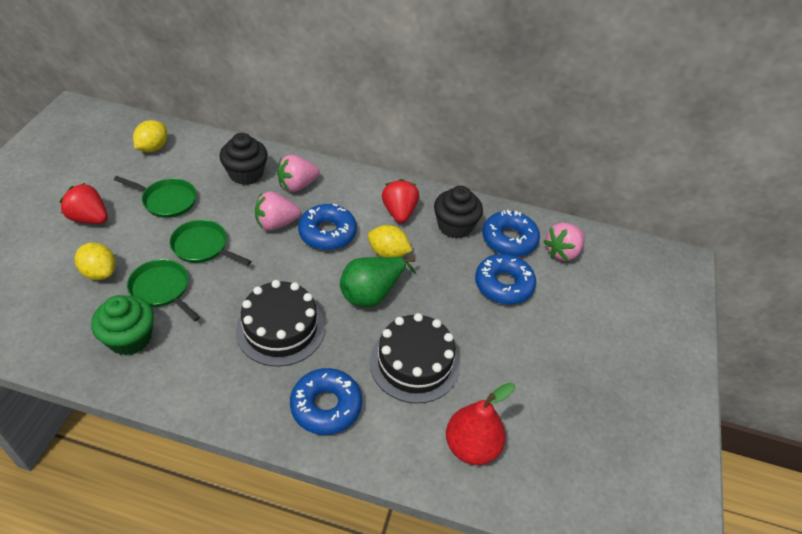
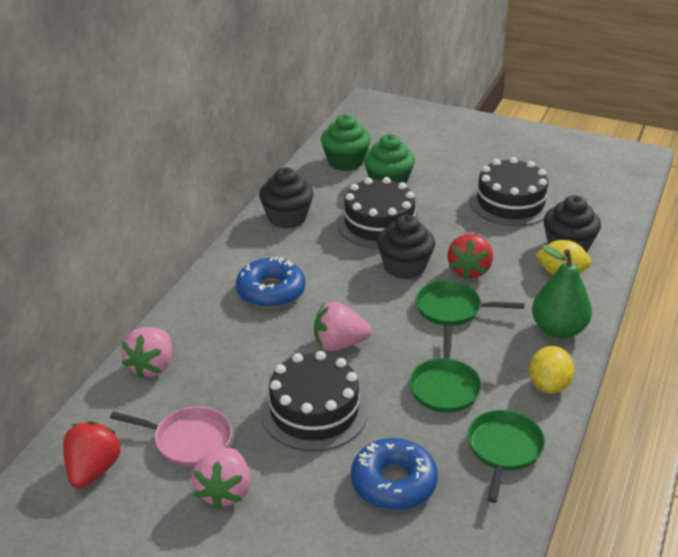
black cake: [236,280,325,367] [370,313,460,403] = 2 -> [261,351,368,451] [337,177,422,249] [469,157,553,226] = 3
black cupcake: [220,133,268,185] [434,186,483,239] = 2 -> [259,167,313,229] [377,215,435,280] [544,195,601,253] = 3
blue donut: [290,368,362,435] [298,204,357,250] [475,254,536,305] [482,210,540,257] = 4 -> [236,256,306,308] [351,438,438,510] = 2
green cupcake: [91,295,154,355] = 1 -> [321,114,371,171] [364,134,415,184] = 2
pink pan: none = 0 -> [110,406,232,467] = 1
red pear: [446,383,515,465] = 1 -> none = 0
yellow lemon: [75,242,116,280] [133,120,167,152] [368,225,412,257] = 3 -> [529,346,574,394] [535,240,591,275] = 2

